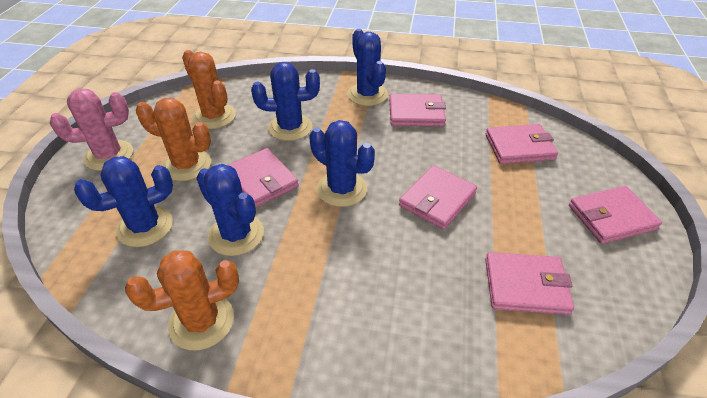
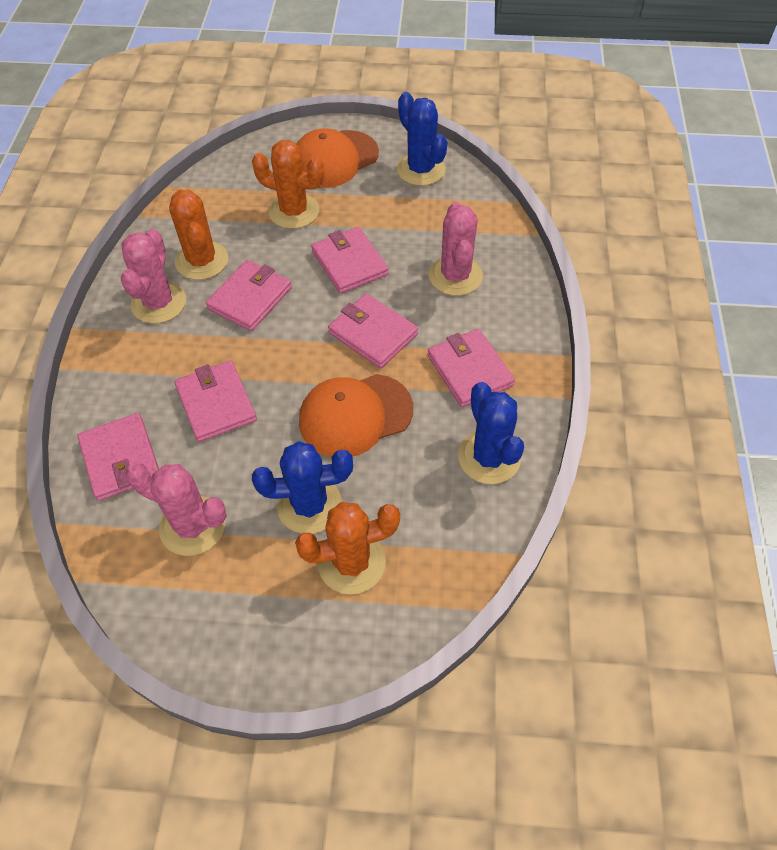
blue cactus: [74,156,173,247] [197,164,264,256] [251,62,320,141] [309,120,375,207] [347,29,388,106] = 5 -> [252,441,353,534] [397,92,447,186] [458,382,524,484] = 3
orange cap: none = 0 -> [296,129,379,188] [299,374,413,457] = 2
pink cactus: [50,89,133,171] = 1 -> [121,229,186,324] [126,463,227,556] [429,202,483,296] = 3

